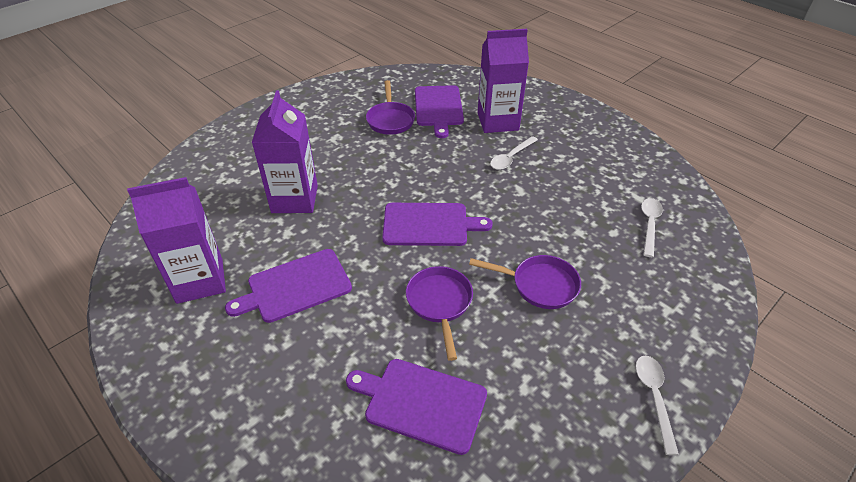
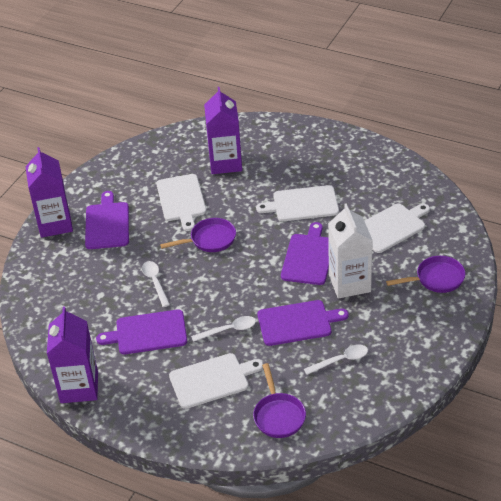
white carton: none = 0 -> [328,203,373,299] = 1
white cutting board: none = 0 -> [156,174,206,231] [169,353,263,409] [256,185,339,221] [365,203,430,253] = 4

